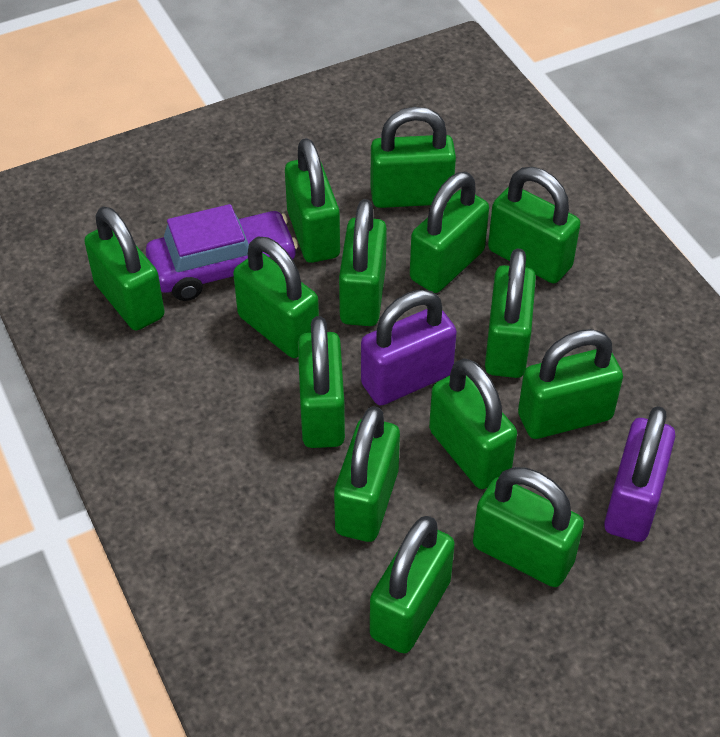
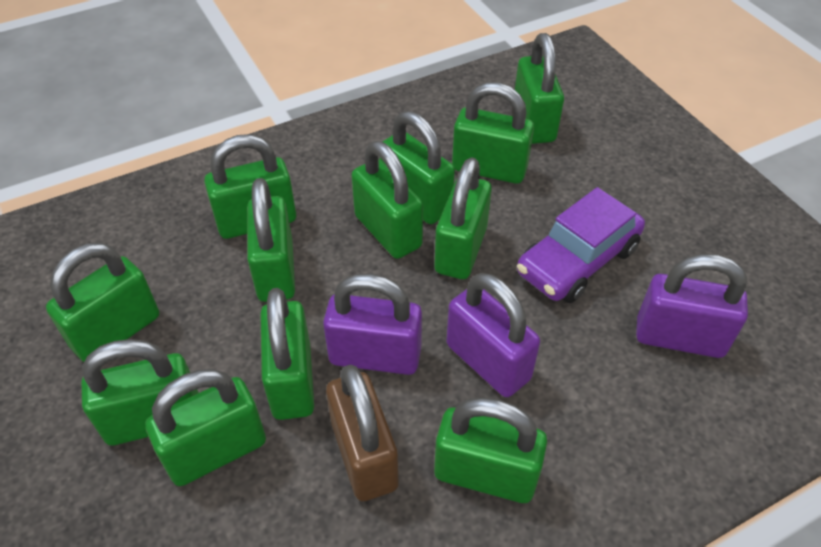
brown padlock: none = 0 -> [326,365,399,501] = 1
green padlock: [84,206,165,330] [233,237,319,358] [285,138,340,263] [298,316,345,448] [334,406,400,542] [339,199,387,326] [370,107,456,208] [370,516,455,654] [410,172,489,293] [429,358,517,489] [473,467,584,587] [485,248,536,378] [488,167,580,283] [518,329,623,439] = 14 -> [46,242,159,362] [81,339,199,445] [145,369,266,486] [204,134,296,239] [247,178,295,302] [260,288,314,420] [351,141,423,259] [380,111,455,224] [434,157,492,279] [434,397,547,503] [452,82,534,184] [515,33,564,144] = 12
purple padlock: [361,290,457,405] [604,406,675,542] = 2 -> [323,274,422,375] [446,273,540,397] [636,254,748,358] = 3

